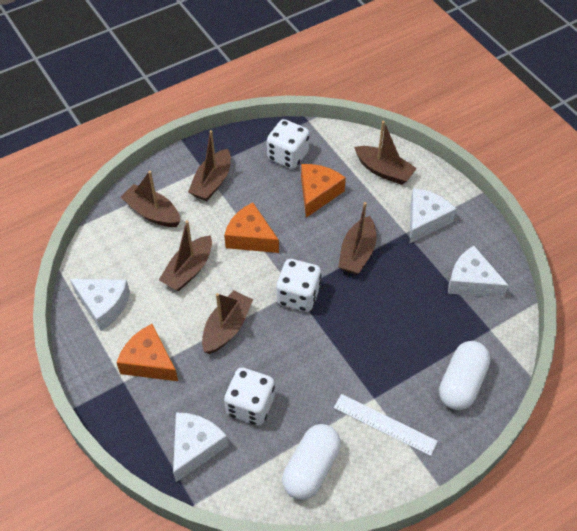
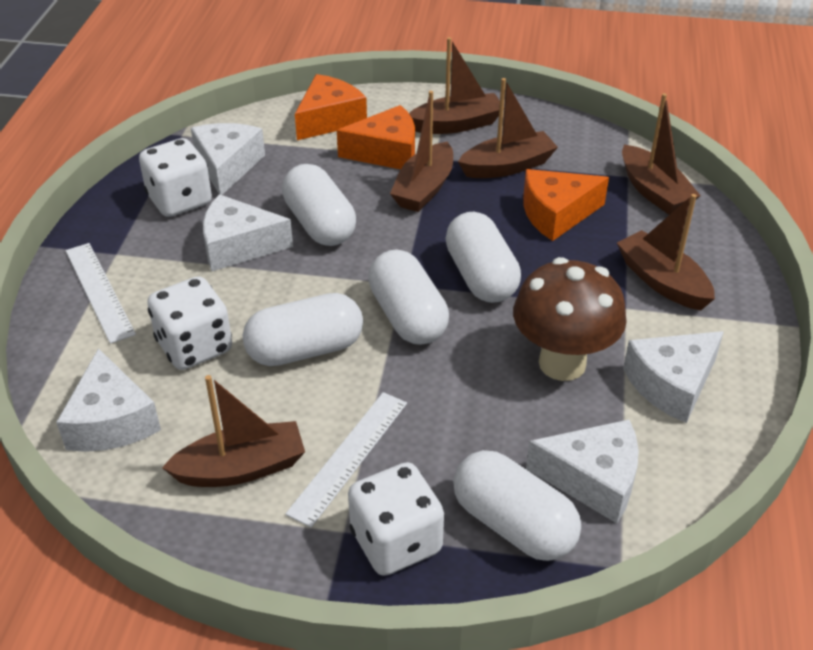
brown mushroom: none = 0 -> [513,257,627,381] = 1
white capsule: [282,424,341,500] [439,341,490,410] = 2 -> [243,293,363,366] [282,164,356,246] [368,249,449,345] [445,212,521,303] [453,450,581,561] = 5
white cheese: [70,279,130,331] [173,412,228,482] [410,188,456,243] [448,246,509,298] = 4 -> [56,348,161,452] [191,123,265,195] [203,194,293,271] [526,419,639,523] [623,331,724,423] = 5
white ruler: [334,394,438,456] = 1 -> [66,243,136,344] [285,392,407,527] = 2

